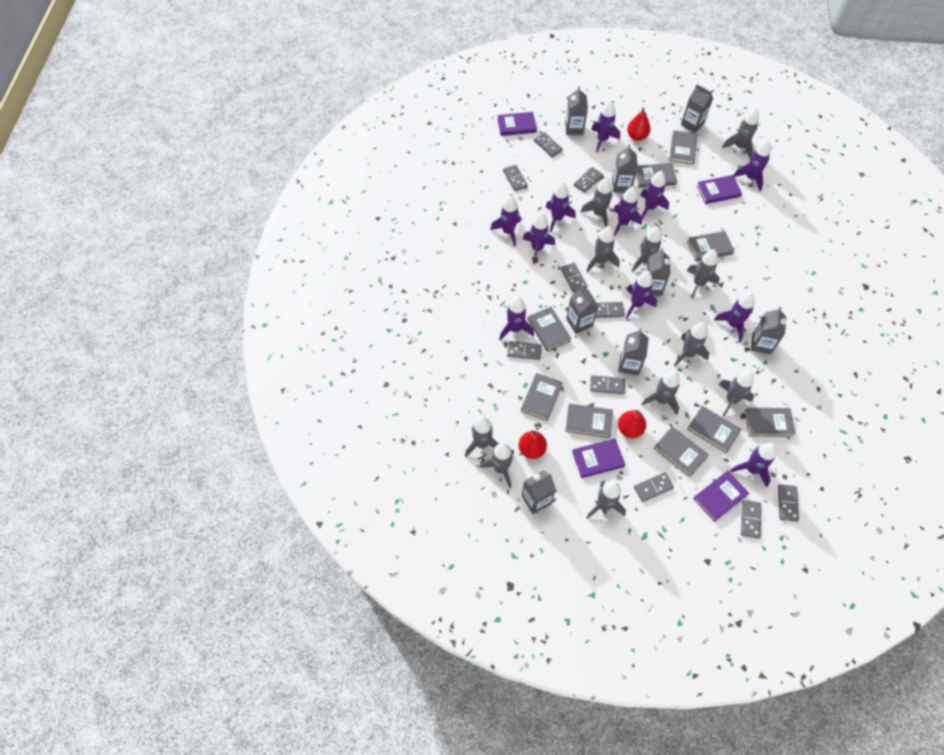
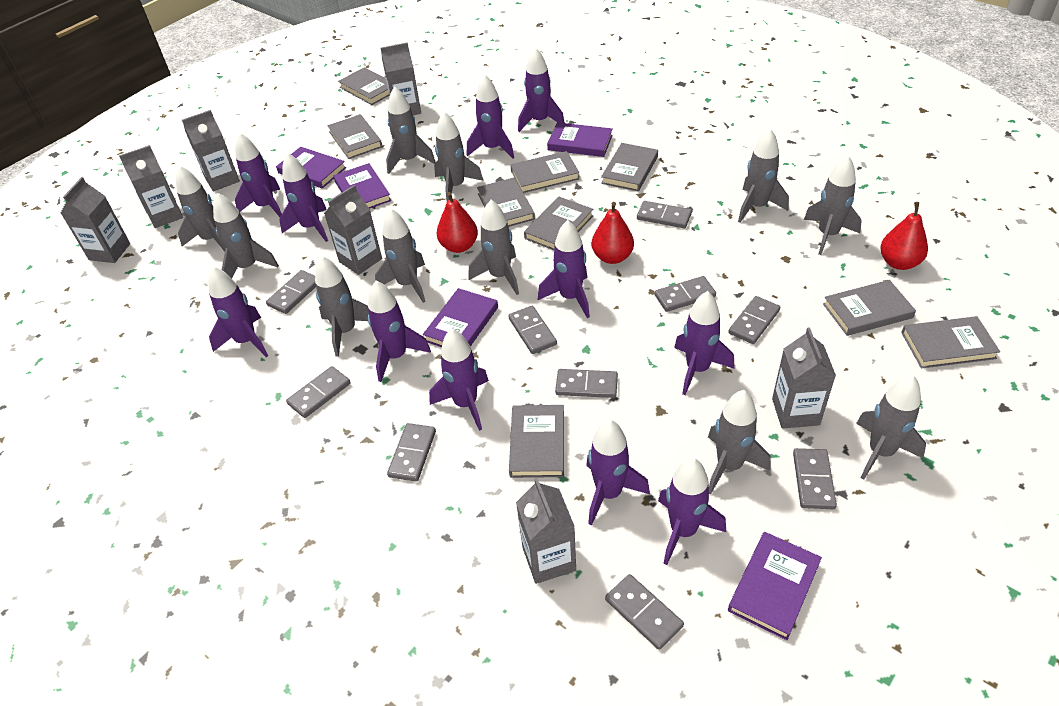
grey carton: [522,470,556,514] [565,86,588,135] [566,285,599,334] [612,144,638,193] [618,328,649,375] [644,248,671,296] [681,84,714,133] [751,307,786,355] = 8 -> [61,177,130,263] [119,145,183,228] [182,110,240,191] [324,185,382,275] [381,43,421,115] [516,478,576,584] [772,327,836,429] = 7
purple book: [498,112,537,136] [572,439,625,478] [693,471,749,522] [696,175,742,204] = 4 -> [276,147,346,189] [333,163,391,209] [423,288,498,347] [547,122,613,157] [728,532,822,640] = 5

